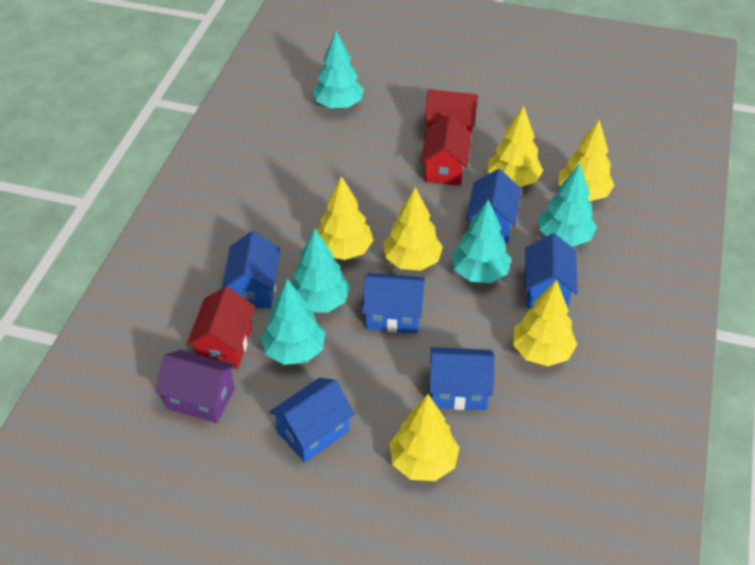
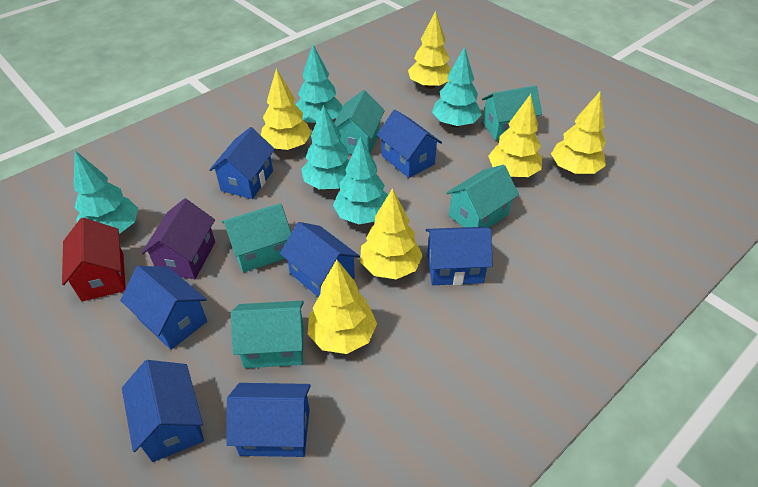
blue house: [222,231,280,309] [269,378,355,462] [362,273,425,334] [429,347,495,410] [466,169,521,244] [525,233,578,309] = 6 -> [120,266,207,350] [122,360,204,462] [209,127,275,199] [226,383,311,457] [280,222,360,297] [377,110,442,178] [426,227,493,285] = 7
red house: [187,286,255,369] [421,115,471,186] [424,90,478,135] = 3 -> [62,218,126,302] = 1
turquoise house: none = 0 -> [222,203,291,273] [231,301,304,368] [334,90,385,154] [446,165,519,228] [482,85,542,141] = 5

